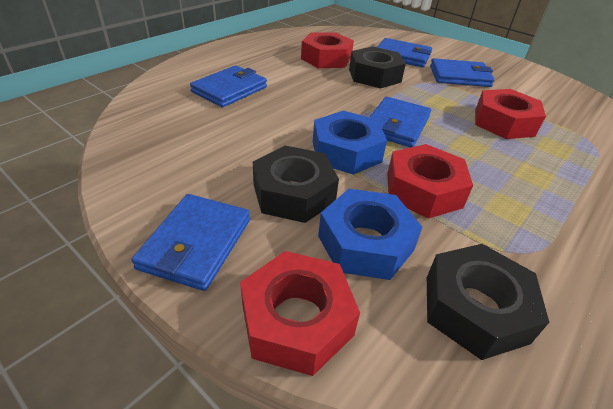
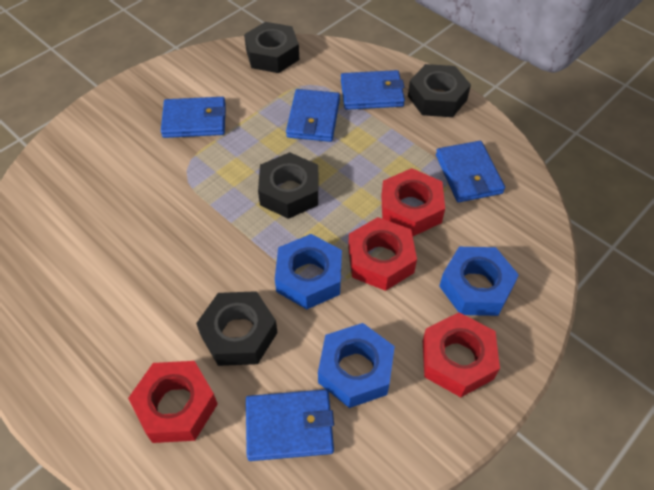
black nut: [253,146,339,223] [349,46,406,88] [427,244,549,360] = 3 -> [196,291,278,366] [244,22,299,73] [258,152,319,219] [408,64,471,117] = 4
blue nut: [313,111,387,175] [318,189,422,280] = 2 -> [275,234,342,309] [318,323,395,408] [439,247,519,316] = 3

